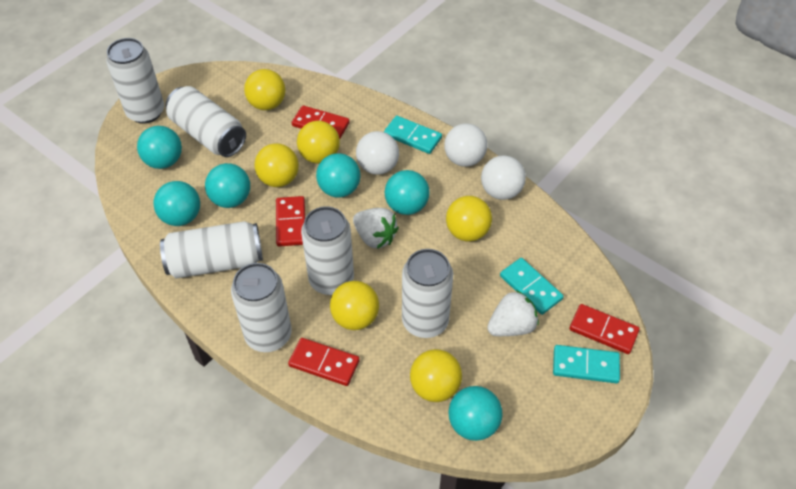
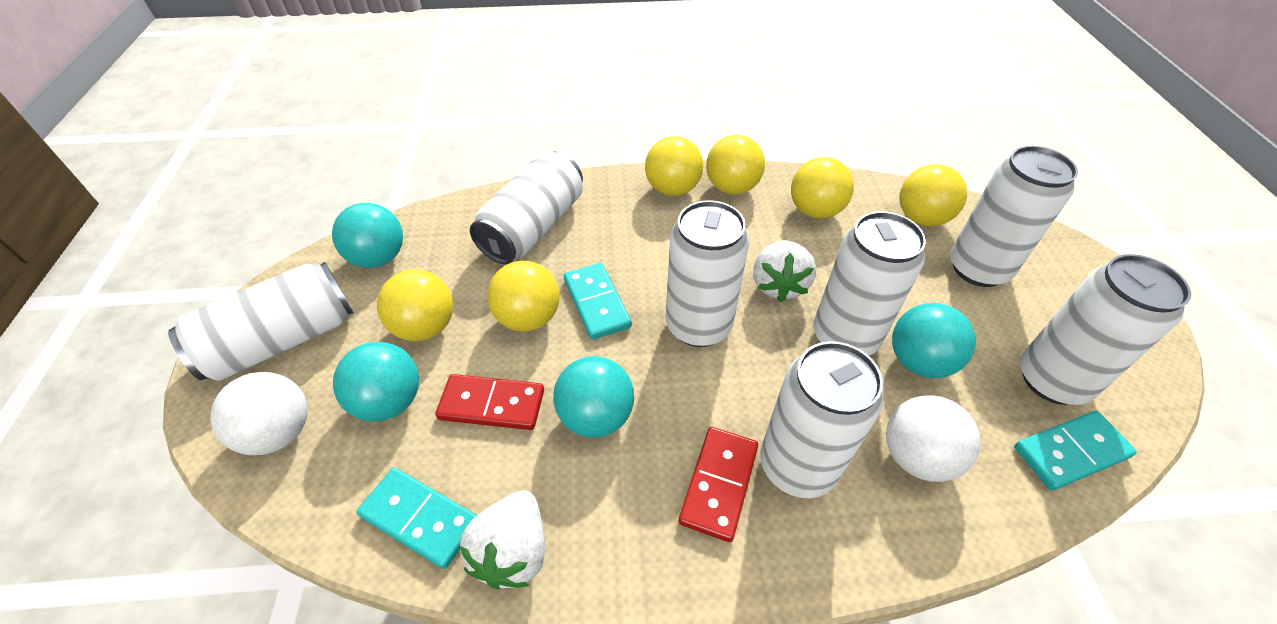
red domino: [276,196,305,247] [288,338,360,386] [292,105,350,139] [569,304,640,354] = 4 -> [435,374,544,430] [679,427,758,542] = 2
turquoise ball: [137,126,182,169] [153,181,200,226] [205,163,250,208] [316,153,361,198] [385,170,430,215] [448,386,503,441] = 6 -> [332,203,403,268] [333,342,419,422] [553,356,634,438] [892,303,976,378] = 4
white ball: [356,131,399,175] [444,123,487,167] [481,155,526,200] = 3 -> [210,372,308,455] [886,395,981,482] = 2
white can: [106,38,164,124] [160,221,263,279] [165,86,246,157] [231,263,292,352] [301,206,354,295] [402,249,453,338] = 6 -> [168,262,354,381] [470,151,583,264] [666,200,749,347] [760,341,883,498] [814,211,926,356] [950,146,1078,287] [1020,254,1191,405] = 7

